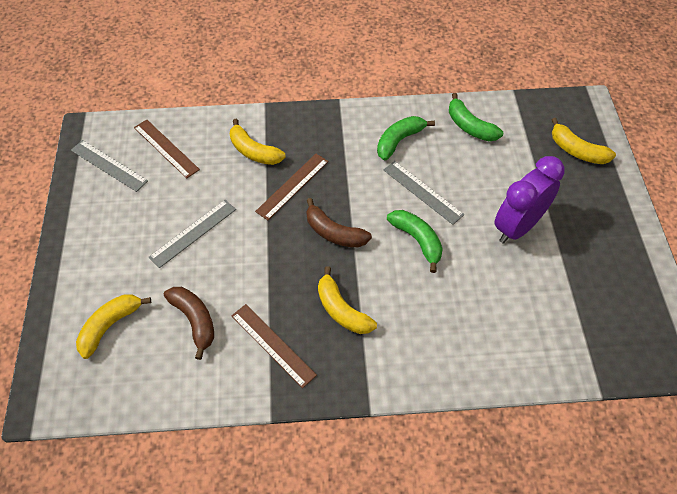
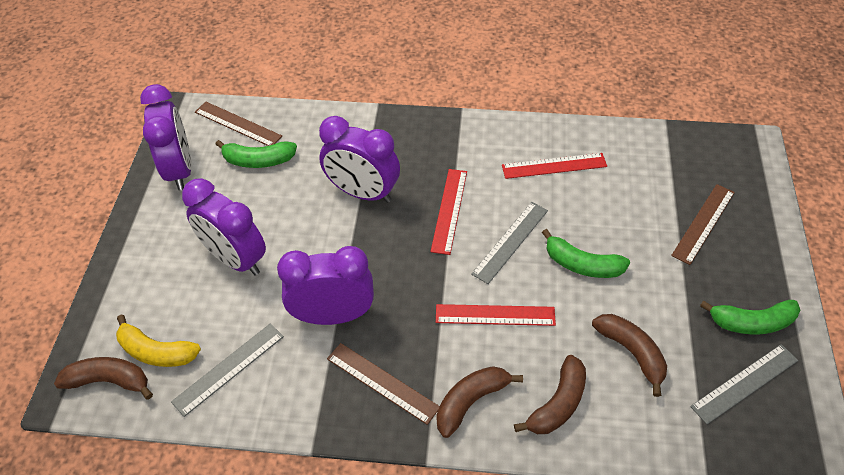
brown banana: [164,287,214,360] [306,198,372,247] = 2 -> [54,357,153,400] [437,366,523,438] [514,355,586,434] [592,314,667,397] = 4
purple clock: [495,156,565,244] = 1 -> [140,84,192,190] [182,178,266,275] [277,246,374,325] [319,116,400,203] = 4
red ruler: none = 0 -> [430,169,467,255] [436,304,556,326] [502,153,607,179] = 3
yellow banana: [76,294,151,359] [230,119,286,165] [318,266,377,334] [552,118,616,164] = 4 -> [116,314,201,367] = 1

